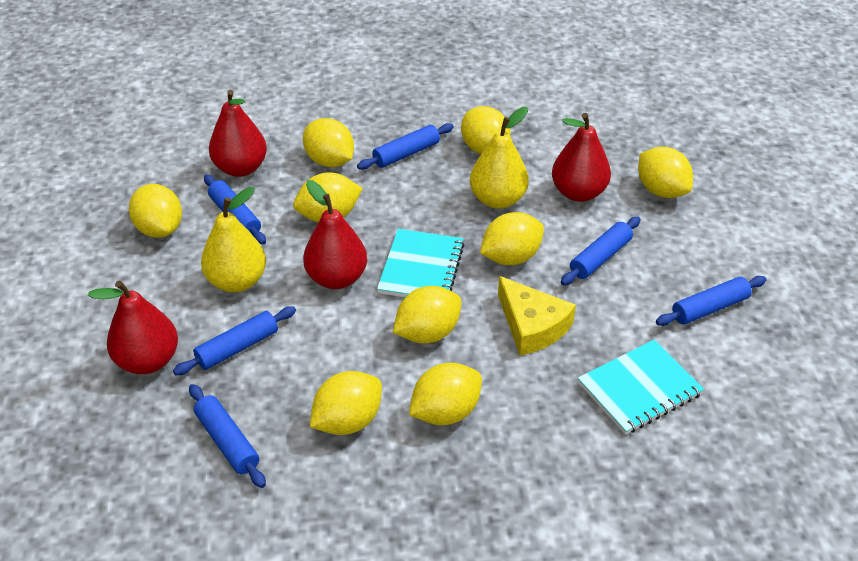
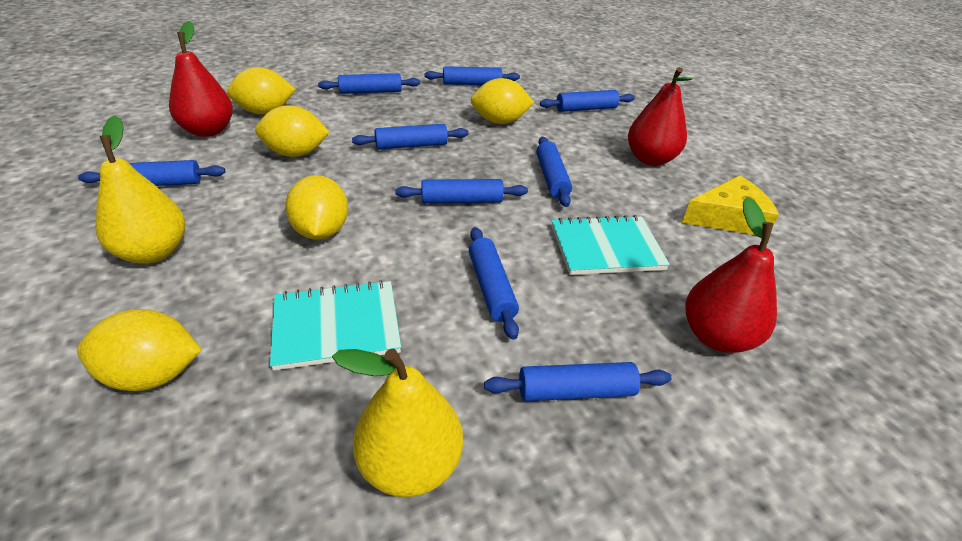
blue rolling pin: [173,306,296,375] [189,384,266,488] [204,175,266,245] [357,123,454,170] [561,217,641,285] [656,276,767,326] = 6 -> [78,160,225,186] [318,73,420,94] [352,124,468,150] [395,179,528,204] [424,66,520,85] [469,227,519,340] [484,362,672,401] [536,137,572,207] [540,90,635,112] = 9
red pear: [88,280,178,374] [209,90,267,177] [303,180,367,289] [552,113,611,202] = 4 -> [169,21,233,137] [628,67,692,166] [685,197,777,353] = 3
yellow lemon: [129,184,182,238] [293,172,363,222] [303,118,354,167] [310,371,382,435] [393,286,462,343] [409,363,482,425] [461,106,511,154] [480,212,544,265] [638,147,693,198] = 9 -> [77,309,201,391] [227,67,296,114] [255,105,330,157] [285,175,348,240] [471,78,534,124] = 5

